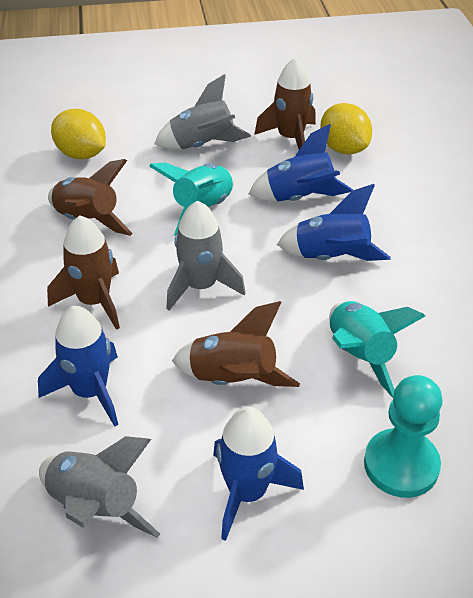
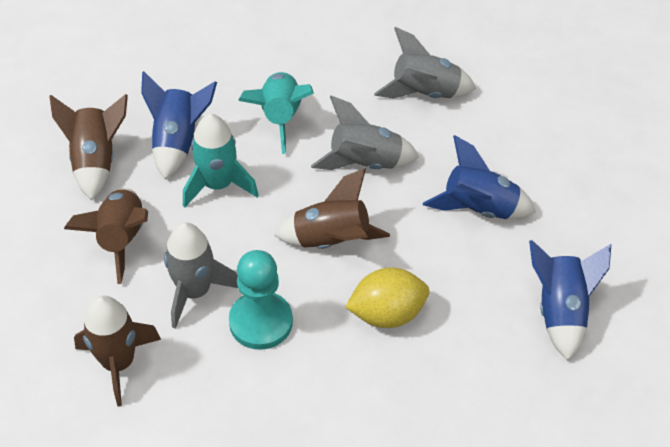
blue rocket: [38,306,118,427] [213,407,304,541] [248,124,353,202] [277,184,391,261] = 4 -> [141,71,217,180] [423,135,536,219] [529,240,611,361] = 3
yellow lemon: [51,109,106,159] [320,103,372,155] = 2 -> [345,267,430,328] = 1

